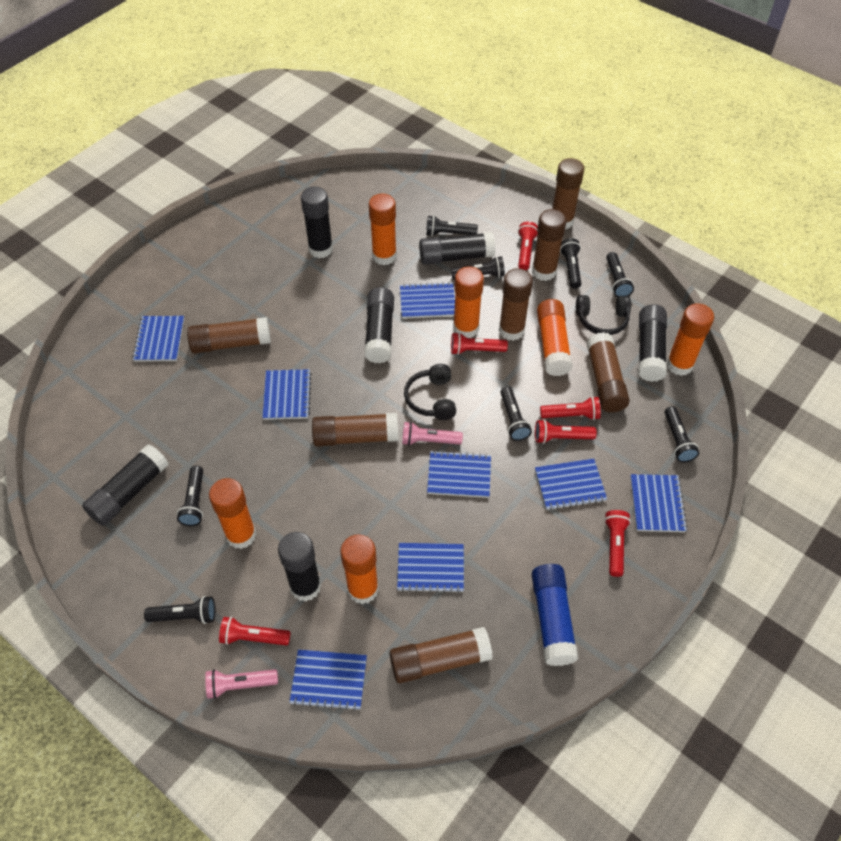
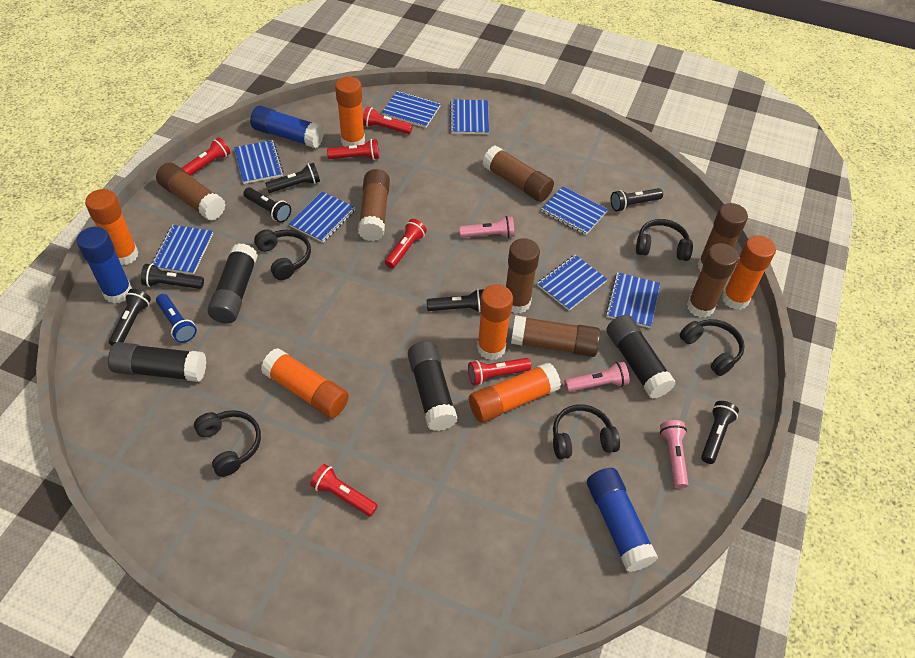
black flashlight: [144,596,215,624] [177,466,203,526] [426,215,478,236] [451,256,505,279] [500,386,532,441] [560,238,581,289] [606,252,634,297] [665,406,699,463] = 8 -> [109,289,151,345] [141,264,204,289] [243,187,291,223] [265,163,320,193] [427,289,484,313] [610,188,663,211] [701,401,739,464] = 7
black glue stick: [82,444,168,526] [278,532,321,601] [301,187,333,258] [365,287,394,363] [419,232,496,264] [639,304,667,382] = 6 -> [108,342,206,382] [207,243,258,324] [408,341,458,431] [607,315,676,399] = 4
black headphones: [404,364,456,420] [576,295,631,335] = 2 -> [194,410,261,477] [254,229,311,280] [553,404,620,460] [636,219,693,261] [680,319,745,376] = 5
blue flashlight: none = 0 -> [156,294,197,343] = 1
blue glue stick: [531,564,579,666] = 1 -> [77,227,132,303] [250,105,324,148] [587,468,658,572] = 3
pink flashlight: [205,669,278,699] [402,422,463,446] = 2 -> [459,216,515,238] [564,362,629,392] [660,420,688,488] = 3

